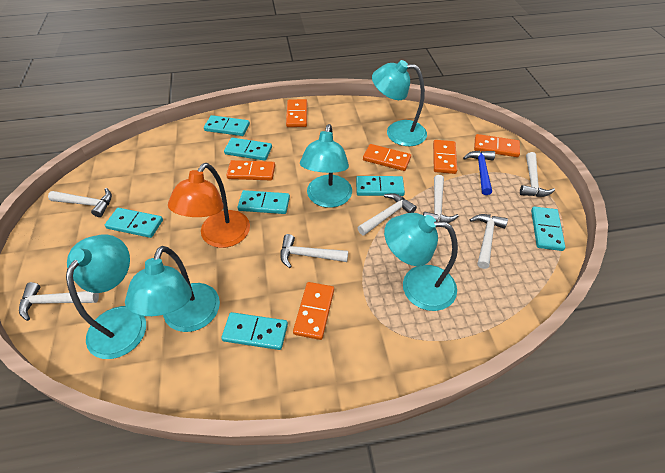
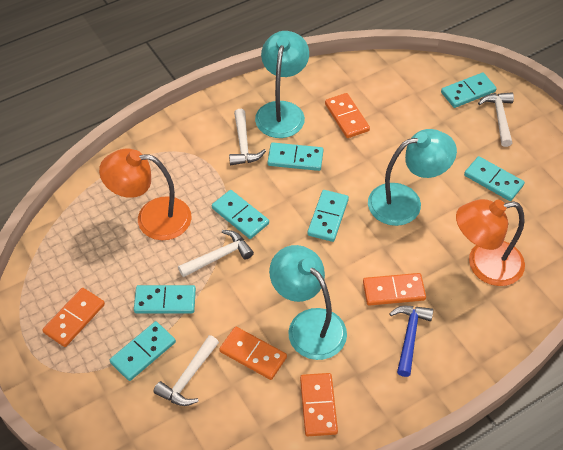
orange domino: [226,160,275,181] [286,99,307,127] [293,282,334,340] [363,144,411,171] [433,140,457,174] [474,134,520,157] = 6 -> [42,288,105,347] [219,327,287,380] [300,373,338,436] [325,93,370,138] [363,273,426,306] = 5
orange lamp: [168,163,250,248] = 1 -> [99,148,192,240] [456,199,525,286] = 2
turquoise lamp: [66,234,146,359] [125,246,220,332] [300,124,352,208] [372,60,427,146] [384,213,458,311] = 5 -> [255,31,309,138] [269,245,347,360] [368,129,457,226] = 3
white hammer: [19,282,99,321] [48,188,112,217] [280,234,348,268] [358,193,417,236] [423,175,459,223] [470,214,508,269] [520,152,555,197] = 7 -> [153,335,219,406] [178,230,254,277] [229,109,266,165] [478,92,514,147] = 4

